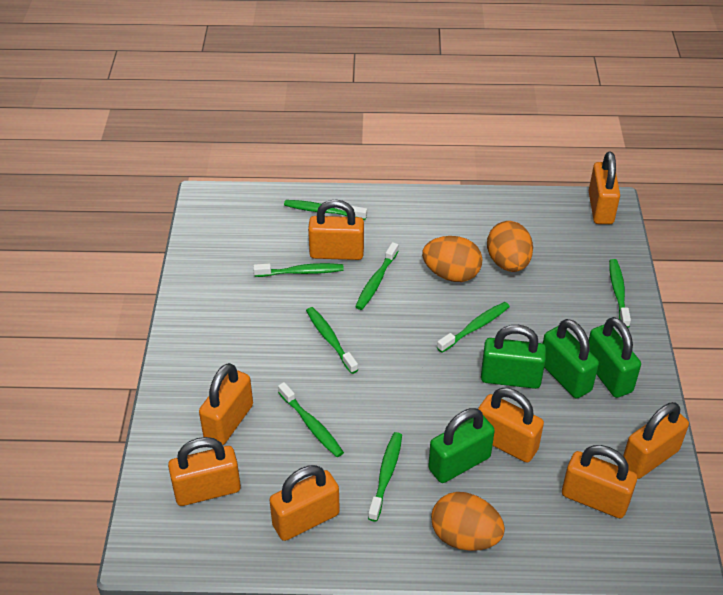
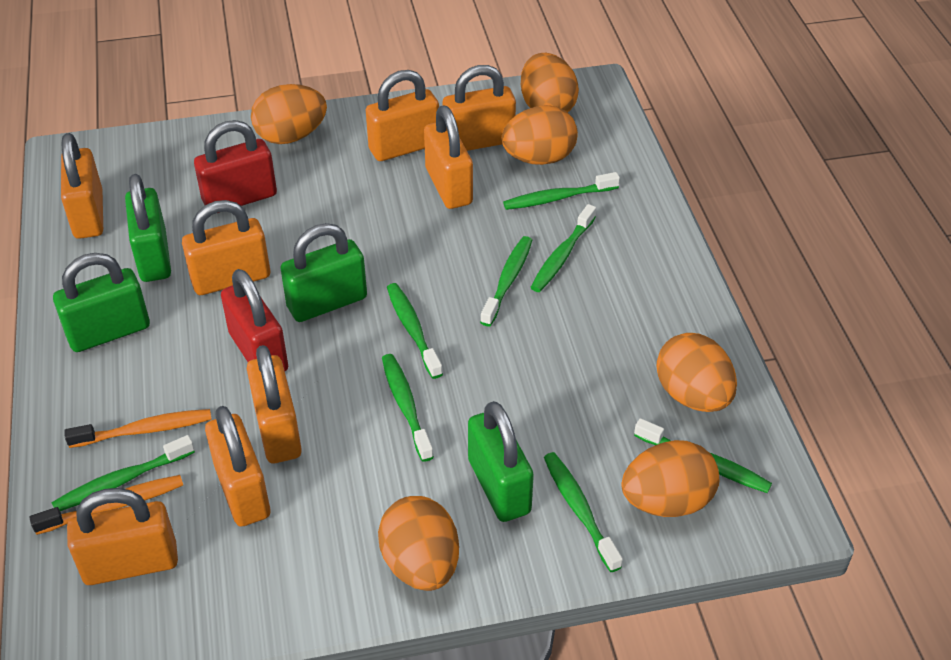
orange egg: [422,236,482,282] [431,492,505,551] [487,221,533,272] = 3 -> [251,84,327,144] [378,496,459,591] [501,105,578,165] [521,53,579,113] [621,440,719,517] [657,333,737,412] = 6
orange toothbrush: none = 0 -> [29,475,183,535] [64,409,212,448] = 2
red padlock: none = 0 -> [194,120,277,213] [221,269,288,371] = 2

